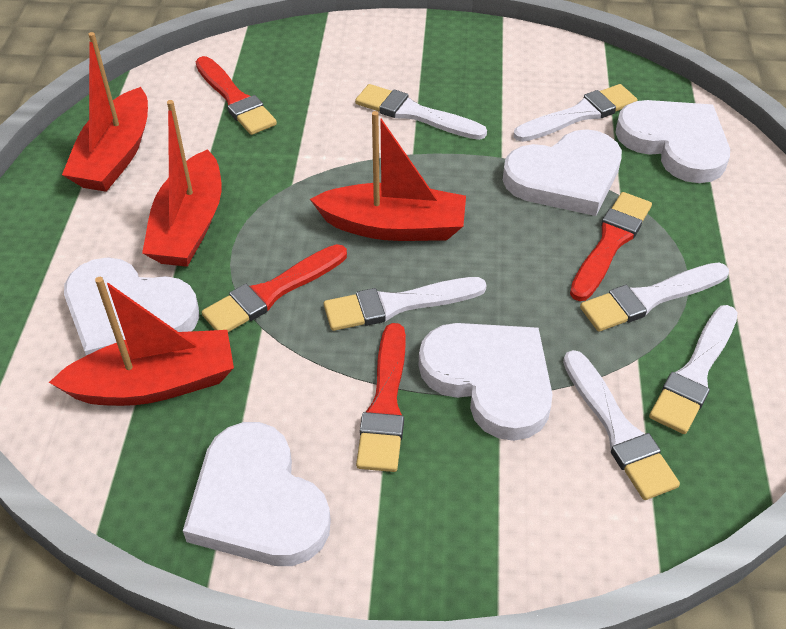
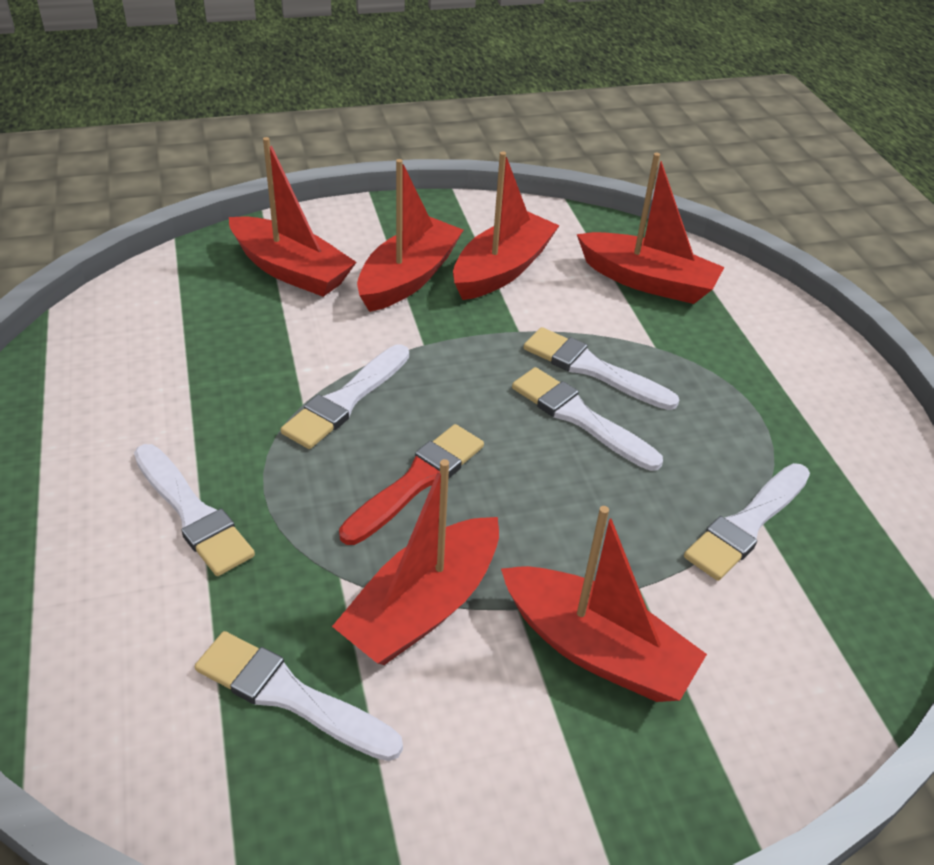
red boat: [49,277,234,406] [62,32,148,192] [142,100,221,267] [310,111,466,241] = 4 -> [229,137,357,297] [332,459,499,665] [357,159,463,312] [453,151,560,300] [501,506,707,702] [577,153,724,304] = 6
red brush: [196,56,277,135] [201,244,347,332] [356,323,406,472] [570,192,652,301] = 4 -> [339,424,484,545] = 1
white heart: [64,257,199,356] [183,422,331,566] [419,323,553,441] [503,129,622,216] [615,100,730,183] = 5 -> none = 0

